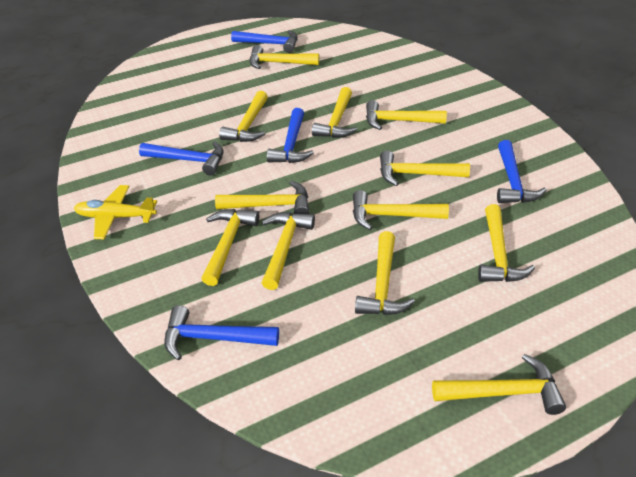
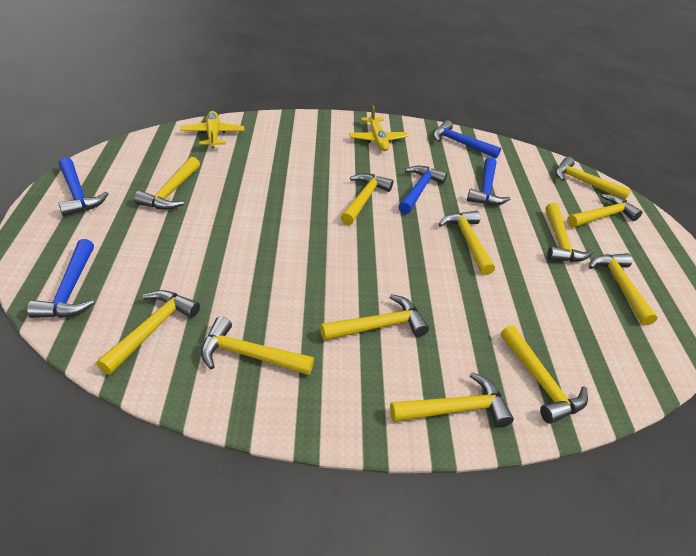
yellow plane: [74,185,157,239] = 1 -> [181,111,244,148] [349,105,408,151] = 2

